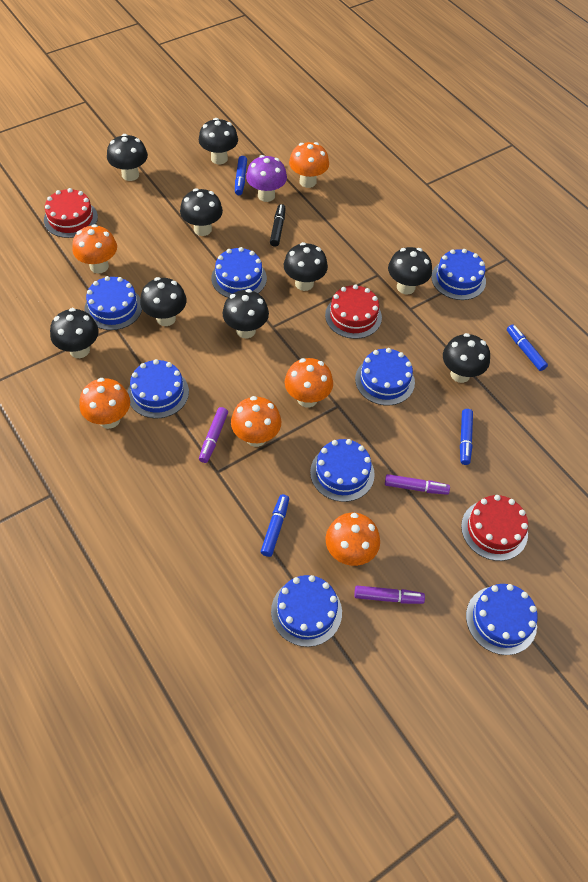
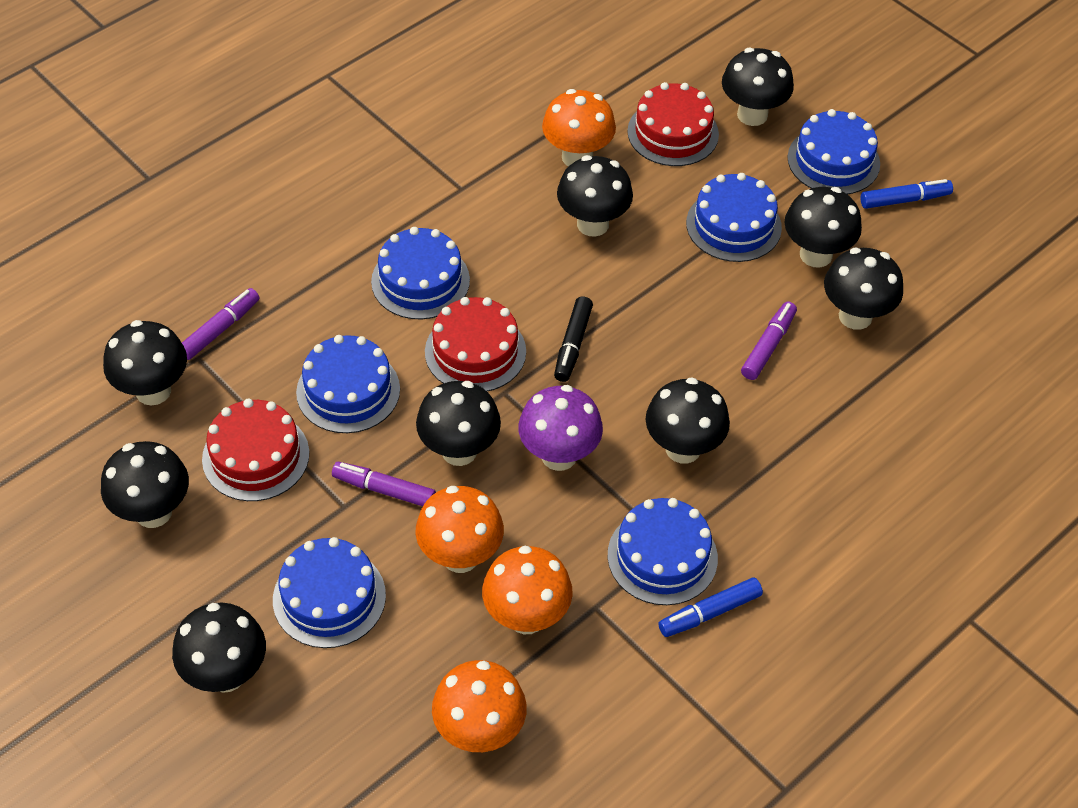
blue cake: [85,276,142,330] [128,359,189,419] [211,247,267,298] [271,575,342,647] [310,439,375,502] [355,348,415,405] [431,249,486,300] [466,584,538,655] = 8 -> [273,537,386,648] [296,335,400,433] [371,227,470,320] [608,498,718,605] [686,173,782,262] [787,109,880,194] = 6
blue marker: [235,156,247,195] [260,494,289,557] [460,409,473,465] [507,325,548,371] = 4 -> [658,578,763,637] [860,179,953,209] = 2
orange mushroom: [72,224,117,273] [79,378,130,429] [231,396,281,447] [285,358,333,407] [289,142,329,188] [326,513,380,566] = 6 -> [416,486,504,573] [432,660,527,752] [482,546,573,634] [542,89,616,166] = 4

